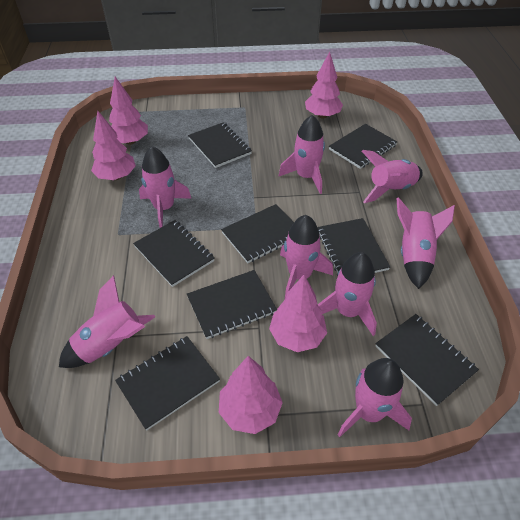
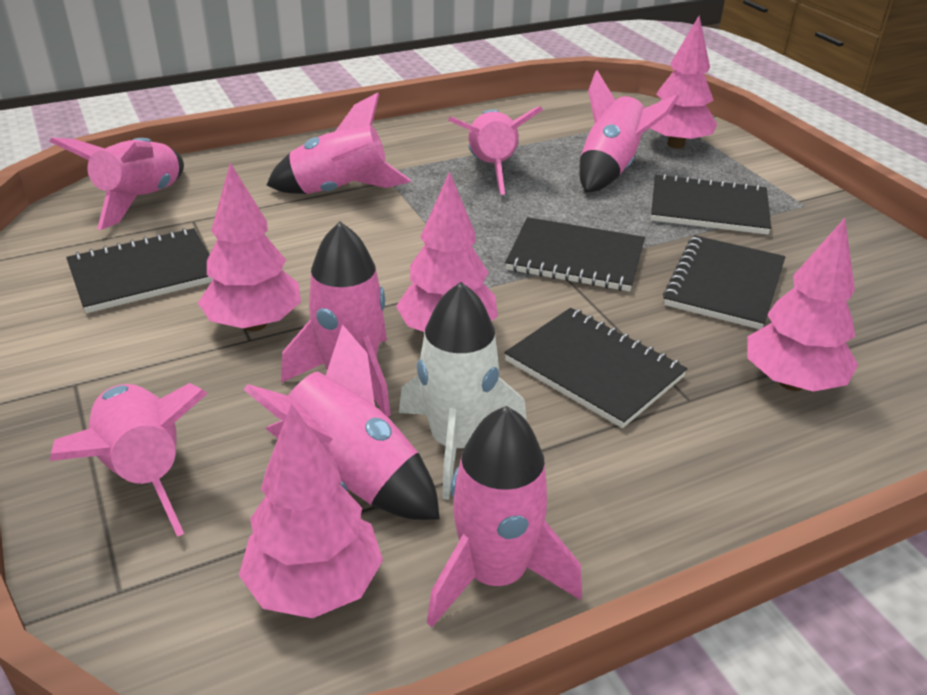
black notebook: [115,336,220,430] [133,220,215,287] [187,270,277,339] [188,122,252,168] [221,204,294,263] [317,218,390,276] [329,124,397,169] [375,314,479,406] = 8 -> [66,228,213,313] [504,308,687,428] [505,217,645,292] [651,173,771,235] [663,235,785,329] = 5
white rocket: none = 0 -> [399,282,527,500] = 1

